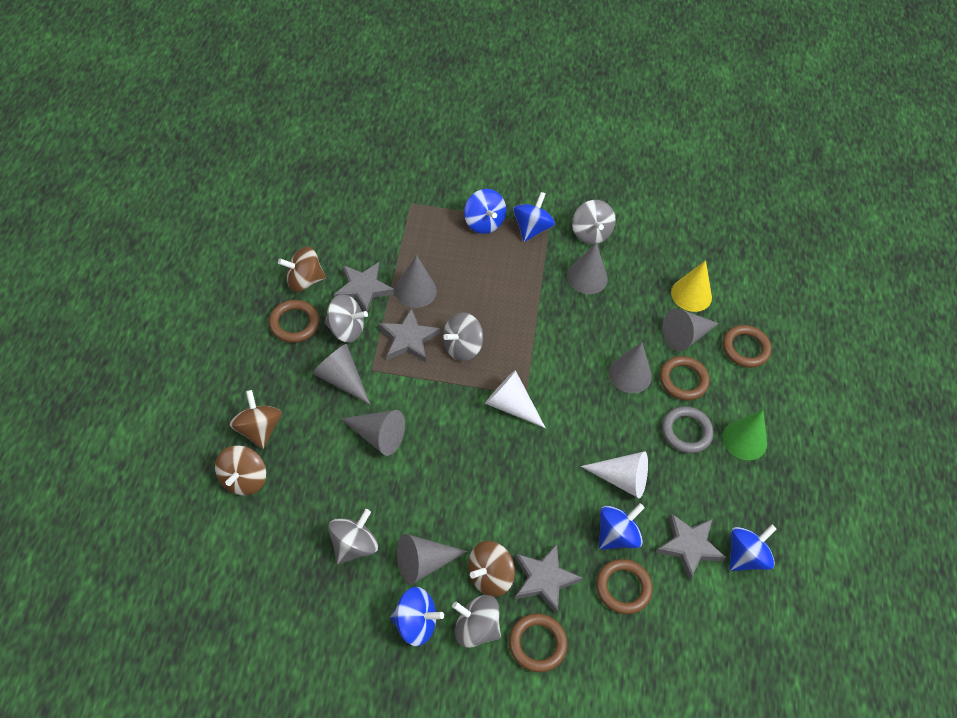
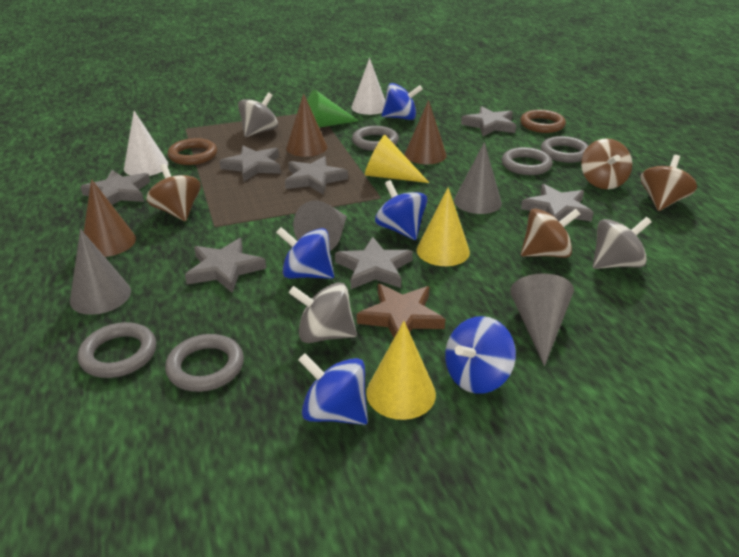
brown cone: none = 0 -> [84,179,136,257] [286,93,327,157] [405,100,447,164] = 3
brown ring: [269,300,319,343] [509,613,568,672] [596,559,653,614] [660,356,710,400] [723,325,772,368] = 5 -> [168,138,217,165] [520,110,566,133] = 2
brown star: none = 0 -> [357,284,445,338] = 1
grey cone: [312,344,370,405] [341,410,405,456] [395,255,437,308] [397,534,468,585] [567,242,608,294] [609,342,652,393] [663,308,719,351] = 7 -> [70,229,131,315] [293,200,347,251] [454,142,502,214] [510,273,574,367] = 4
grey ring: [662,406,714,453] = 1 -> [78,322,156,378] [165,334,244,392] [352,126,399,151] [502,147,552,175] [541,136,588,163] = 5
grey spinning top: [324,294,368,343] [328,509,378,564] [443,312,483,361] [452,595,501,648] [572,200,616,244] = 5 -> [238,92,278,137] [289,282,357,343] [593,217,652,269] = 3
grey star: [334,262,394,312] [379,308,440,363] [515,544,583,614] [656,513,726,580] = 4 -> [80,170,150,205] [185,238,266,293] [219,145,281,181] [285,156,348,195] [335,237,413,289] [461,106,516,136] [521,184,594,221] = 7
yellow cone: [671,260,712,312] = 1 -> [365,135,429,183] [366,321,436,420] [417,187,470,266] = 3

